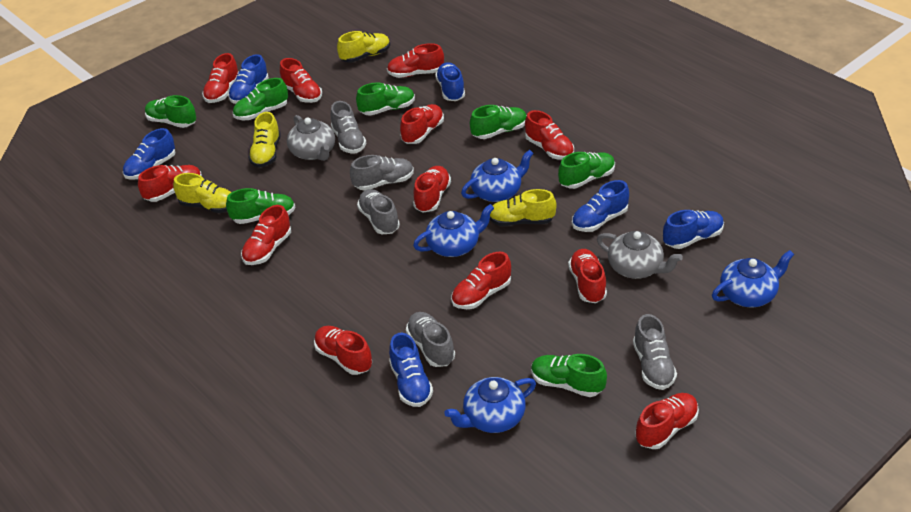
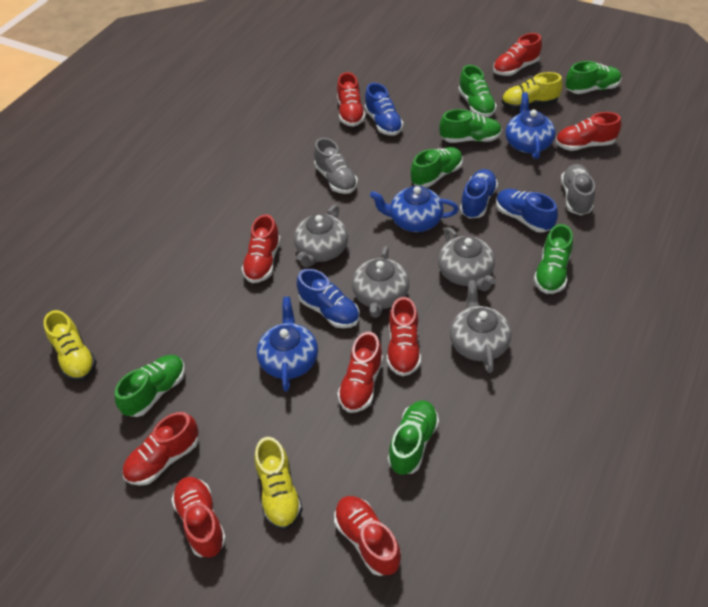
blue shoe: [123,128,176,179] [228,54,269,104] [389,333,433,407] [435,62,465,101] [572,180,629,232] [663,210,724,249] = 6 -> [297,269,359,328] [365,83,403,136] [460,169,498,218] [496,189,558,233] = 4
blue teapot: [413,204,494,257] [444,377,536,433] [461,150,534,202] [712,250,794,308] = 4 -> [257,297,318,392] [370,186,459,232] [505,92,555,159] = 3
grey shoe: [331,101,367,153] [350,155,414,191] [357,189,400,234] [406,312,455,367] [633,314,677,390] = 5 -> [314,138,358,194] [561,164,595,215] = 2
grey teapot: [287,115,335,161] [597,231,683,279] = 2 -> [294,205,348,267] [352,246,409,318] [438,227,496,291] [450,280,512,373] = 4
red shoe: [138,165,202,202] [202,53,239,103] [241,205,291,265] [280,58,322,103] [314,326,372,375] [387,43,444,78] [400,104,444,144] [413,166,451,212] [451,252,511,309] [525,110,574,160] [568,249,607,303] [635,393,699,449] = 12 -> [122,412,198,486] [171,477,226,558] [241,214,281,283] [334,496,401,576] [337,72,365,127] [337,332,383,413] [387,297,421,376] [493,33,542,76] [555,112,621,151] = 9
yellow shoe: [173,173,232,213] [248,112,281,168] [337,31,390,63] [490,189,557,226] = 4 -> [44,310,97,381] [254,437,303,530] [501,72,563,109] = 3

